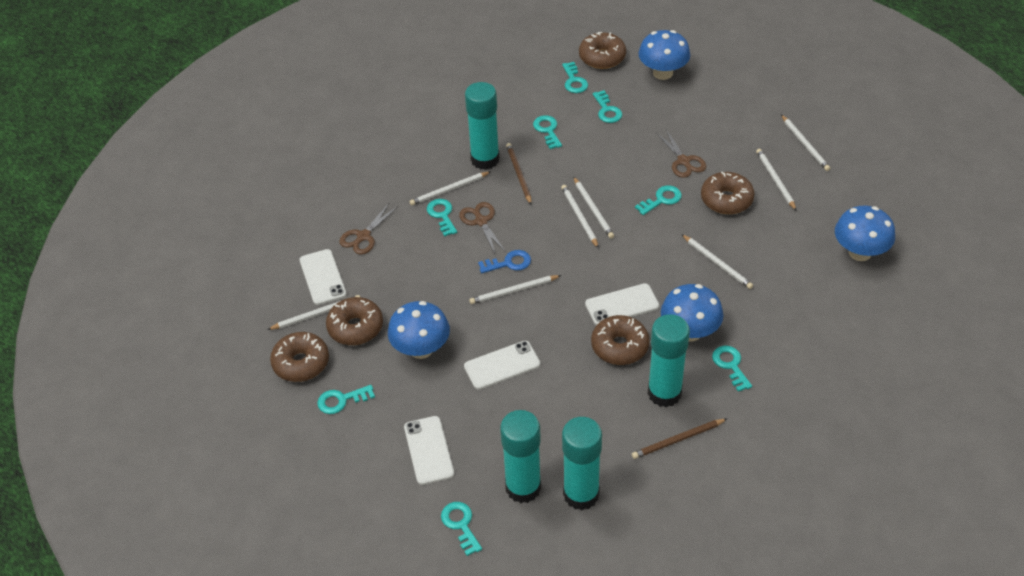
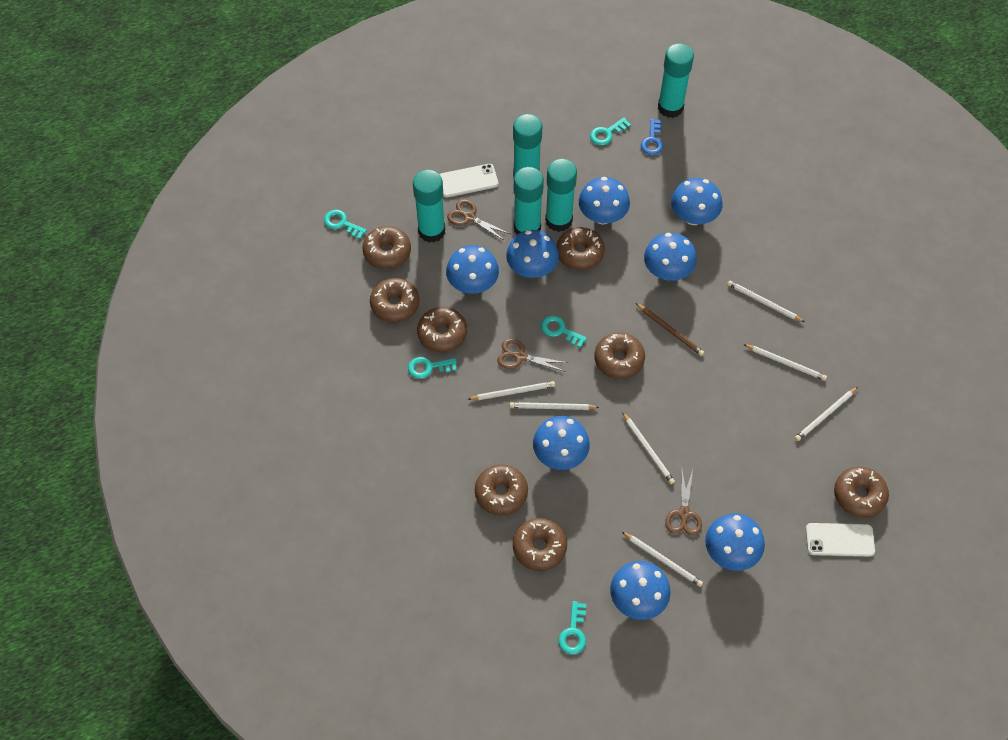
blue mushroom: [388,301,450,359] [638,30,690,80] [661,284,724,342] [835,206,895,261] = 4 -> [446,245,499,294] [506,230,559,278] [533,416,590,470] [579,177,630,225] [610,561,671,620] [644,232,697,281] [671,178,723,225] [705,513,765,571] = 8
brown donut: [270,332,329,382] [326,297,383,345] [579,32,626,69] [591,315,650,365] [701,172,754,214] = 5 -> [362,226,411,269] [370,278,419,323] [417,307,467,353] [475,464,528,516] [513,518,567,571] [556,227,605,270] [594,332,645,379] [834,467,889,518] = 8
brown pencil: [506,143,532,204] [632,419,727,459] = 2 -> [636,303,704,356] = 1
turquoise glue stick: [465,82,500,170] [500,410,541,503] [562,417,602,510] [648,314,690,408] = 4 -> [413,170,445,242] [513,114,542,176] [514,167,544,235] [545,159,577,232] [658,43,694,118] = 5
turquoise key: [317,385,375,414] [427,199,457,237] [441,502,482,556] [533,115,562,149] [562,62,588,93] [593,90,622,123] [635,185,682,215] [712,346,752,392] = 8 -> [324,210,367,239] [408,357,457,379] [541,315,587,348] [558,601,586,654] [590,117,631,145] = 5
white pencil: [267,295,360,330] [410,171,491,205] [469,275,561,304] [561,185,599,248] [573,177,614,238] [682,234,753,289] [756,149,797,211] [781,115,830,171] = 8 -> [468,381,555,400] [510,402,600,410] [622,412,675,484] [622,532,703,587] [727,280,804,322] [743,344,827,381] [795,387,858,441] = 7
white phone: [299,249,347,305] [404,416,454,485] [464,341,540,390] [585,283,659,325] = 4 -> [439,164,498,198] [806,523,875,556] = 2

